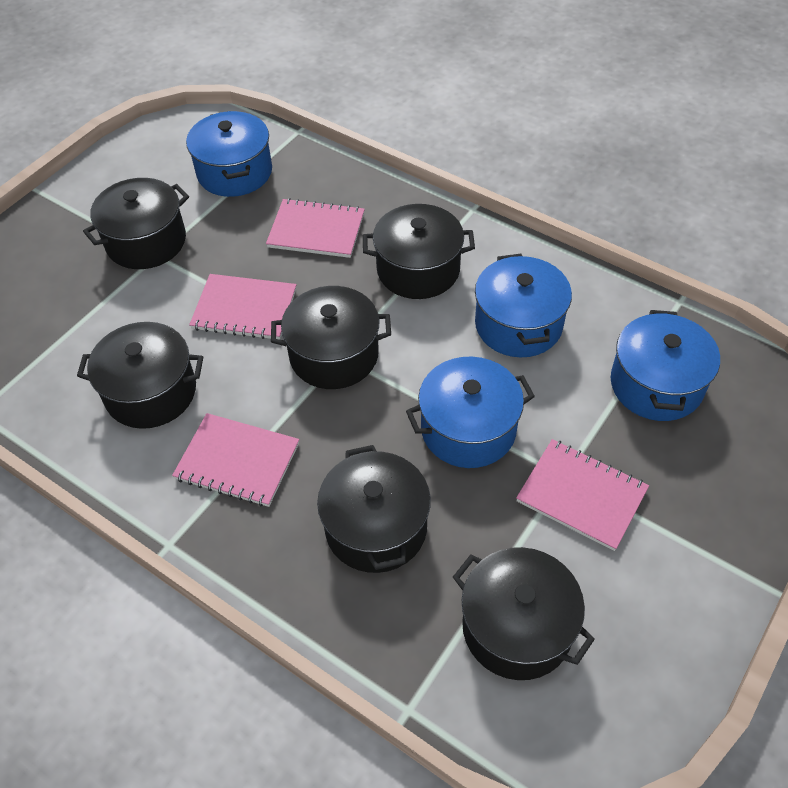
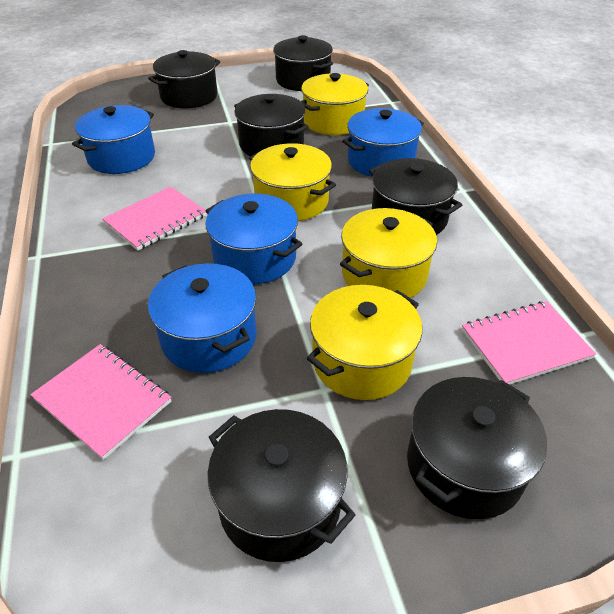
pink notebook: [172,413,299,507] [189,274,297,340] [266,198,365,258] [516,439,649,551] = 4 -> [30,344,171,460] [102,186,206,251] [462,301,596,385] = 3
yellow pot: none = 0 -> [249,143,336,221] [301,73,369,135] [307,285,422,400] [340,208,437,298] = 4

